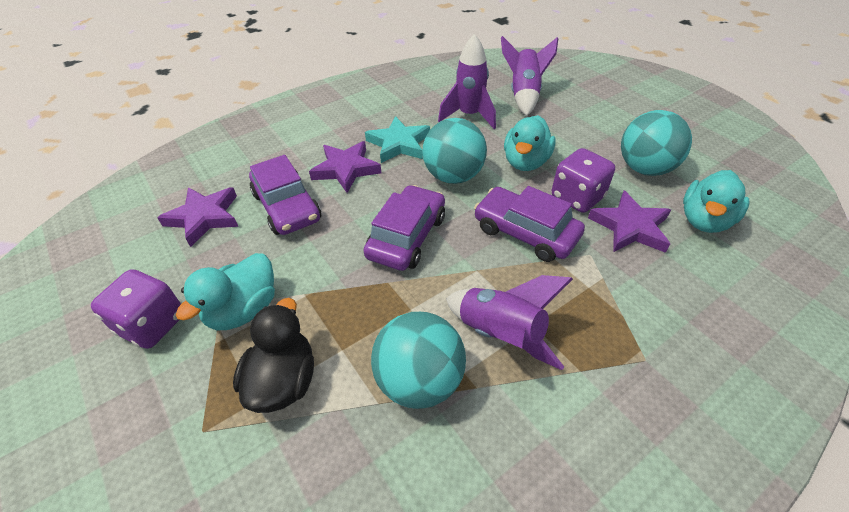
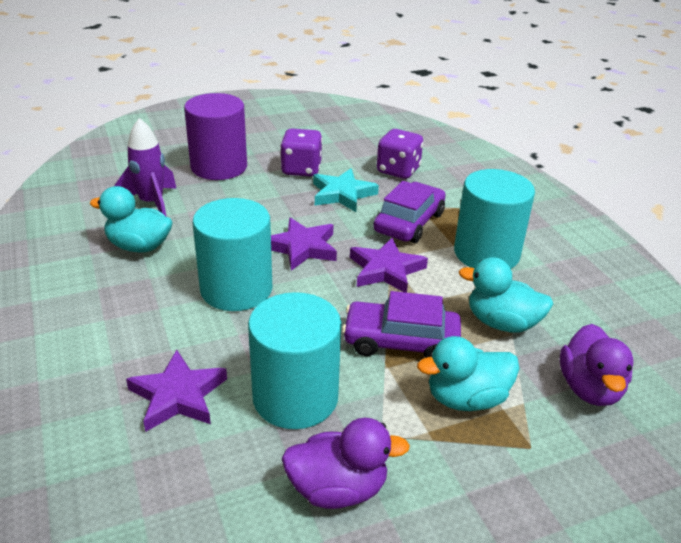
black duck: [233,298,314,413] = 1 -> none = 0
purple car: [249,155,321,235] [363,185,445,271] [474,186,585,262] = 3 -> [342,291,461,358] [373,181,446,243] = 2
purple cylinder: none = 0 -> [184,93,247,180] = 1
purple duck: none = 0 -> [282,418,410,509] [560,324,634,406] = 2
purple rocket: [438,34,496,129] [446,275,573,370] [501,36,558,116] = 3 -> [114,118,177,217] = 1
turquoise ball: [371,312,466,409] [422,118,487,184] [621,110,692,176] = 3 -> none = 0
turquoise cylinder: none = 0 -> [192,198,273,311] [248,292,342,429] [454,169,535,269] = 3

